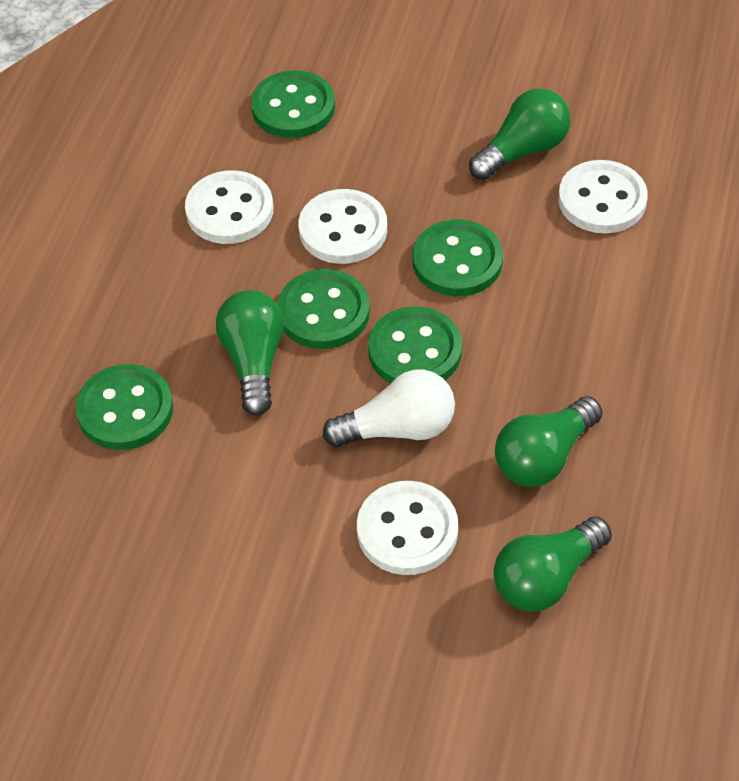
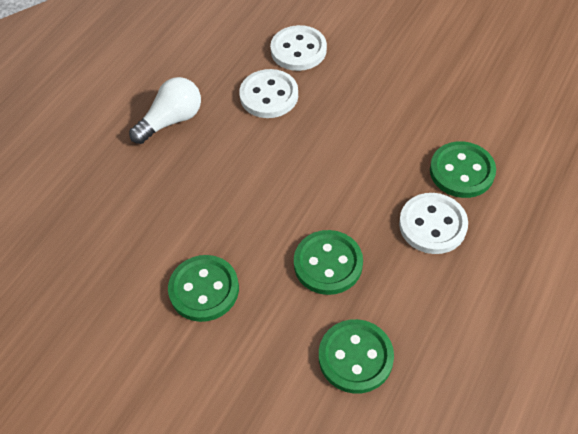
green button: [75,364,173,450] [251,70,335,138] [277,269,370,349] [368,306,462,383] [413,219,503,296] = 5 -> [168,255,239,322] [294,230,363,295] [319,319,394,394] [430,141,496,198] = 4
green light bulb: [216,290,284,415] [469,88,571,180] [494,516,612,612] [495,396,603,487] = 4 -> none = 0
white button: [185,170,273,244] [299,189,387,264] [357,481,458,575] [558,160,648,233] = 4 -> [239,69,298,118] [270,25,327,71] [399,193,468,254] = 3

